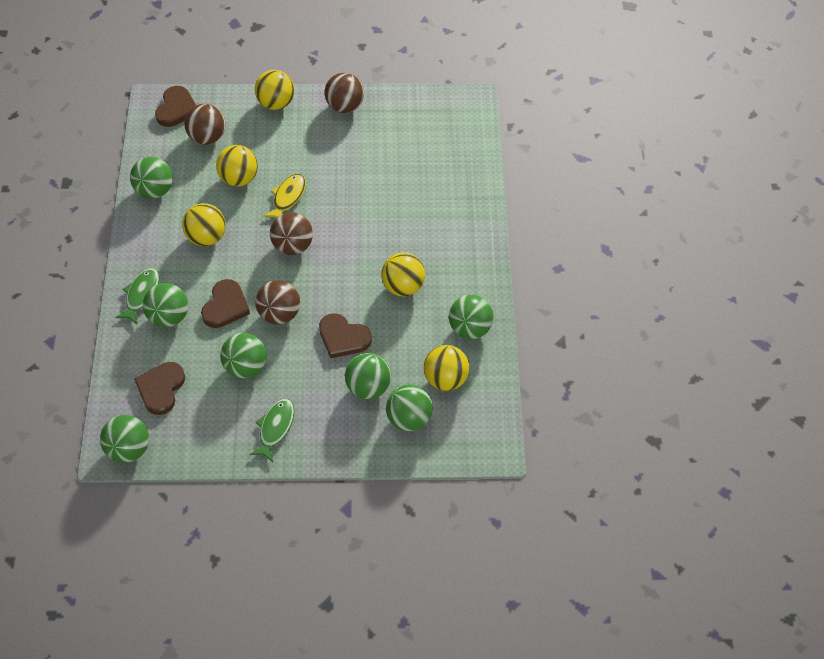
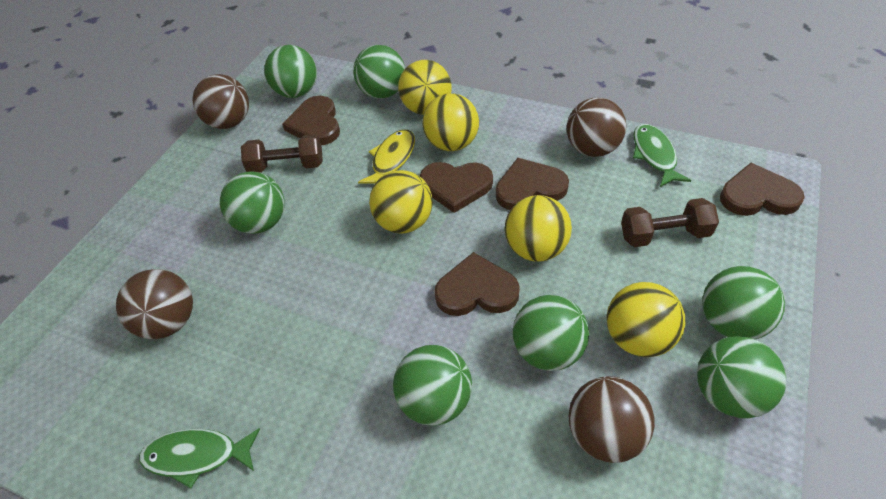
brown dumbbell: none = 0 -> [241,134,323,173] [621,198,719,247] = 2
brown heart: [134,362,185,415] [155,86,196,127] [201,279,250,328] [319,313,372,358] = 4 -> [282,96,340,145] [420,162,493,213] [434,252,520,316] [496,158,569,210] [720,163,805,216] = 5

